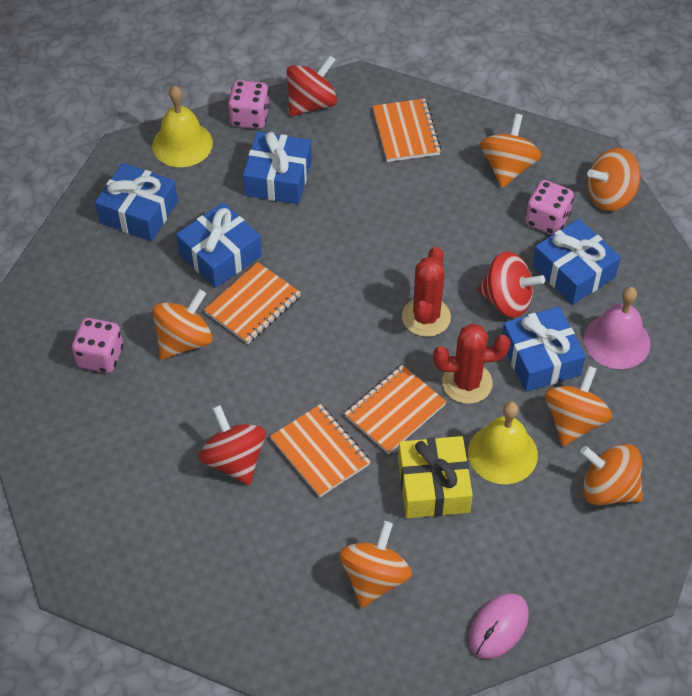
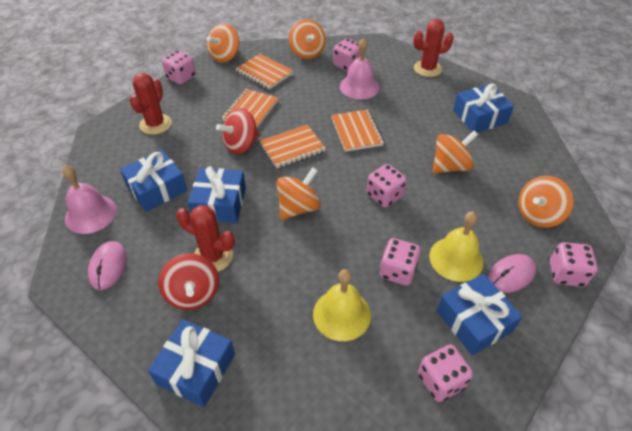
orange spinning top: [152,289,212,360] [339,521,412,608] [480,113,542,188] [545,366,612,446] [580,444,643,505] [587,148,641,211] = 6 -> [207,23,239,63] [277,167,321,220] [288,19,326,59] [432,131,478,173] [518,176,574,228] = 5
pink bell: [584,287,650,369] = 1 -> [62,165,116,234] [340,38,379,100] = 2
pink dice: [72,318,123,373] [228,80,270,129] [525,180,574,235] = 3 -> [162,50,196,85] [333,38,360,72] [367,164,406,208] [379,238,421,286] [418,344,473,402] [550,242,598,287] = 6
pink mouse: [469,593,529,659] = 1 -> [88,241,127,290] [488,254,536,293] = 2
red cactus: [402,247,451,337] [433,324,510,404] = 2 -> [130,73,172,135] [176,205,235,272] [413,19,454,77] = 3
red spinning top: [199,405,266,485] [286,55,337,116] [477,251,545,318] = 3 -> [158,253,219,310] [216,108,260,154] = 2
yellow gift: [398,436,473,518] = 1 -> none = 0

